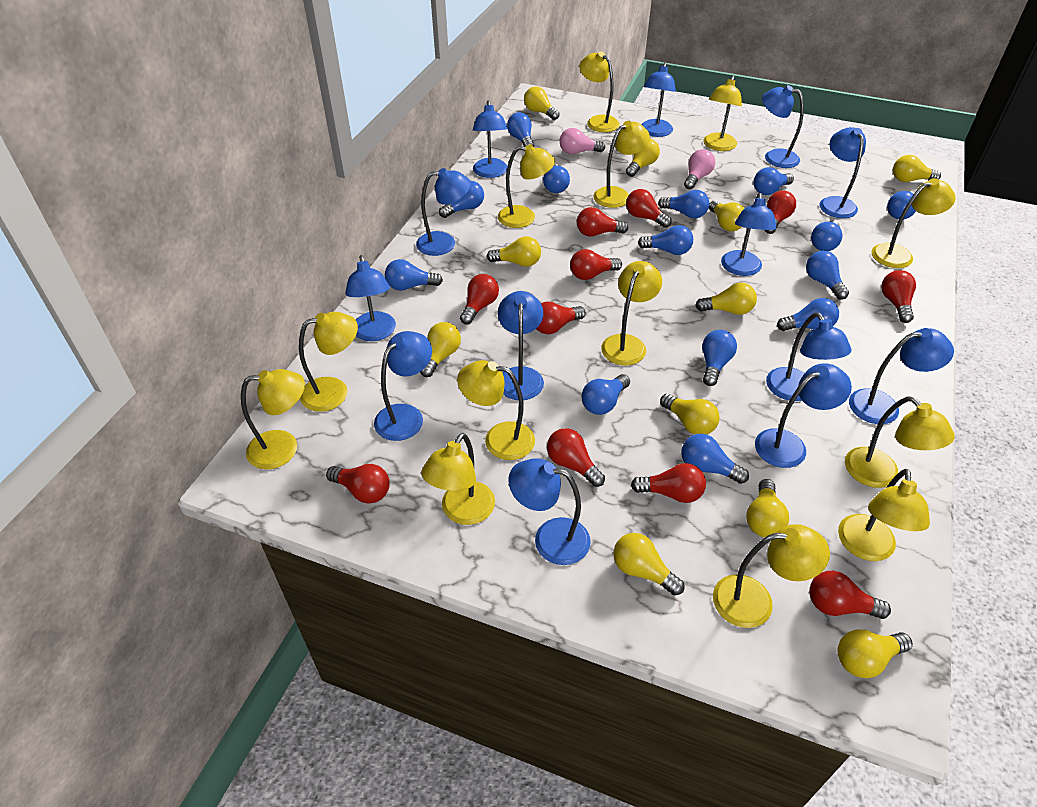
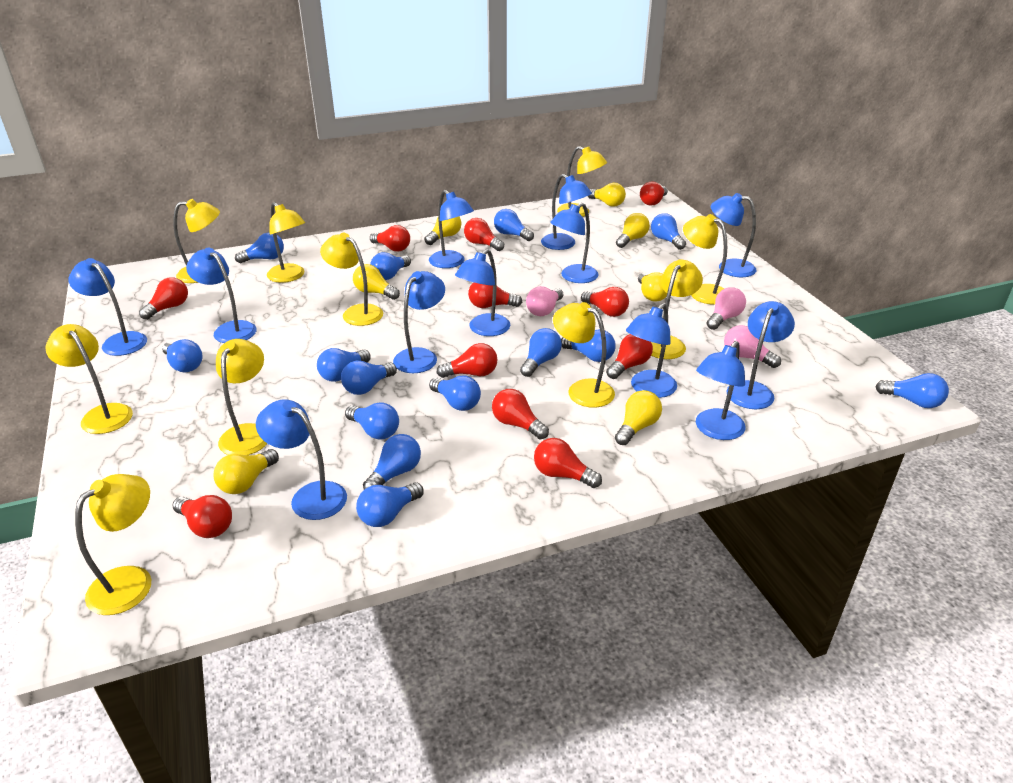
blue lamp: [345,255,396,341] [374,331,432,441] [416,168,471,256] [473,101,508,178] [498,291,544,400] [508,458,591,565] [641,62,676,137] [721,193,777,276] [755,363,852,468] [762,85,804,168] [766,312,852,401] [820,127,866,218] [849,328,954,424] = 13 -> [68,258,147,356] [186,248,257,343] [256,399,347,520] [393,271,445,373] [429,190,474,268] [455,249,510,336] [541,174,592,250] [550,203,599,283] [626,303,677,398] [696,341,746,440] [711,193,756,277] [727,301,795,409] = 12
pink light bulb: [559,128,605,154] [684,149,715,189] = 2 -> [526,286,563,316] [707,287,746,330] [724,325,781,368] = 3
yellow lamp: [241,369,305,469] [299,312,358,412] [421,433,495,525] [457,360,535,460] [498,144,555,228] [579,51,620,132] [593,121,650,208] [601,261,662,365] [703,76,742,151] [713,524,830,628] [838,469,930,561] [845,396,955,488] [872,178,956,268] = 13 -> [45,324,133,434] [75,474,151,615] [173,199,220,283] [216,339,267,455] [267,202,305,283] [320,233,383,326] [553,302,615,407] [557,146,607,217] [651,259,703,359] [683,214,727,305] = 10
yellow light bulb: [420,322,461,377] [487,236,541,267] [524,87,560,120] [613,533,685,596] [626,139,660,177] [660,394,720,435] [695,283,757,315] [709,200,745,231] [746,479,789,537] [837,629,913,678] [893,155,941,182] = 11 -> [214,449,279,494] [353,264,400,300] [424,217,461,245] [588,183,626,207] [615,390,662,445] [616,213,650,248] [638,272,667,301] = 7

